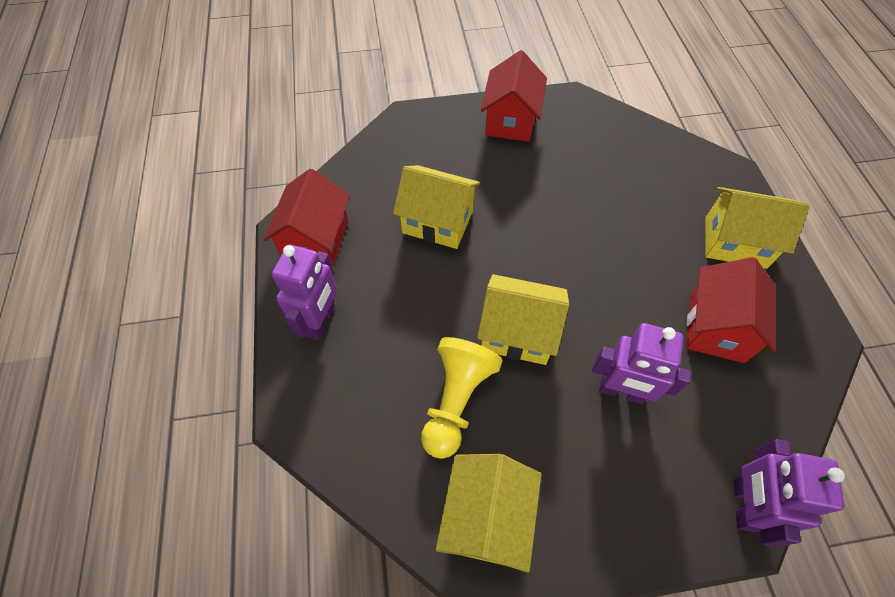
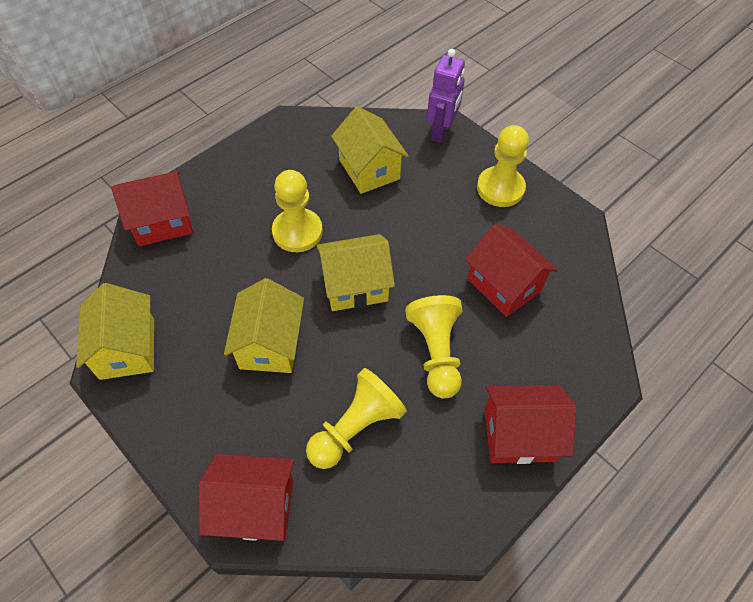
purple robot: [272,245,337,340] [592,323,691,404] [734,439,845,547] = 3 -> [427,49,465,143] = 1
red house: [263,169,350,266] [481,50,547,142] [686,257,776,363] = 3 -> [111,171,193,246] [199,454,295,541] [465,224,558,317] [484,385,576,464] = 4
yellow pawn: [421,337,503,459] = 1 -> [272,170,323,252] [306,368,407,469] [405,295,463,399] [477,125,529,207] = 4

